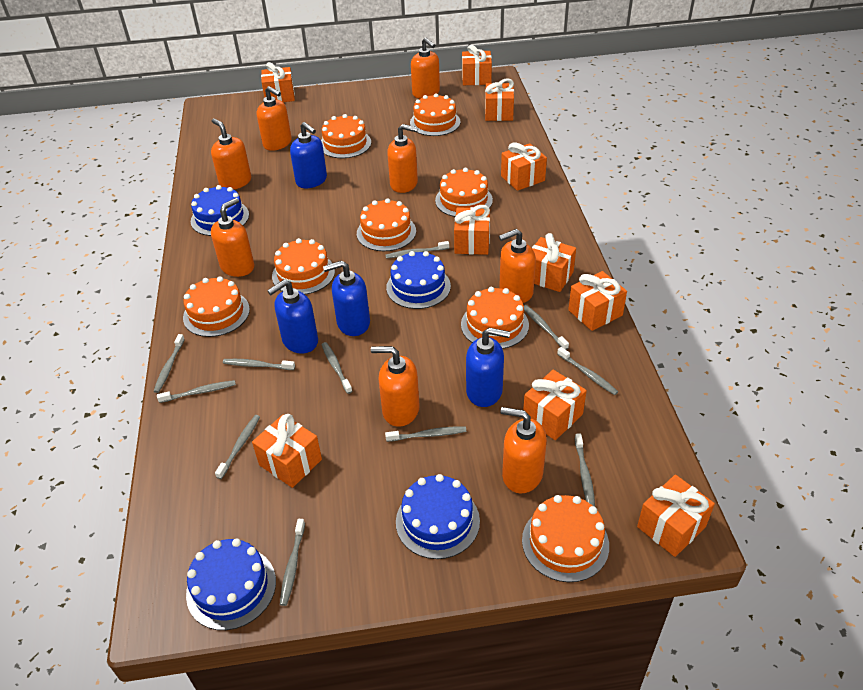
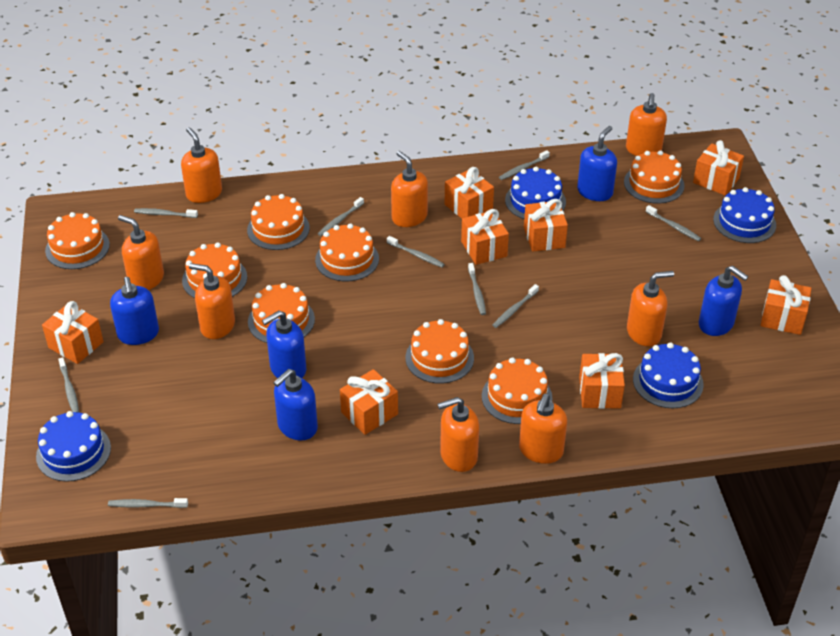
blue soap dispenser: [267,279,318,354] [290,122,327,188] [323,261,370,336] [466,328,510,407] = 4 -> [110,277,159,345] [262,311,306,378] [273,369,318,441] [577,126,617,201] [699,266,749,336] = 5
grey toothbrush: [153,334,185,393] [157,380,236,403] [215,415,260,479] [223,359,295,370] [280,519,305,606] [321,342,352,394] [385,241,449,259] [385,427,466,442] [524,305,569,350] [557,347,618,395] [575,433,595,507] = 11 -> [58,357,79,413] [108,498,188,508] [134,208,198,218] [318,197,364,236] [387,236,445,268] [468,263,486,315] [492,284,539,328] [499,150,550,180] [646,205,701,241] = 9
orange gift: [252,414,322,488] [261,62,295,102] [454,205,490,255] [462,45,492,85] [485,78,514,121] [501,142,547,191] [523,370,587,440] [532,233,576,292] [568,271,627,331] [637,475,715,557] = 10 -> [42,301,104,364] [340,369,398,435] [445,167,494,218] [461,209,509,265] [524,199,568,252] [579,353,625,409] [693,140,744,195] [761,275,812,335] = 8

